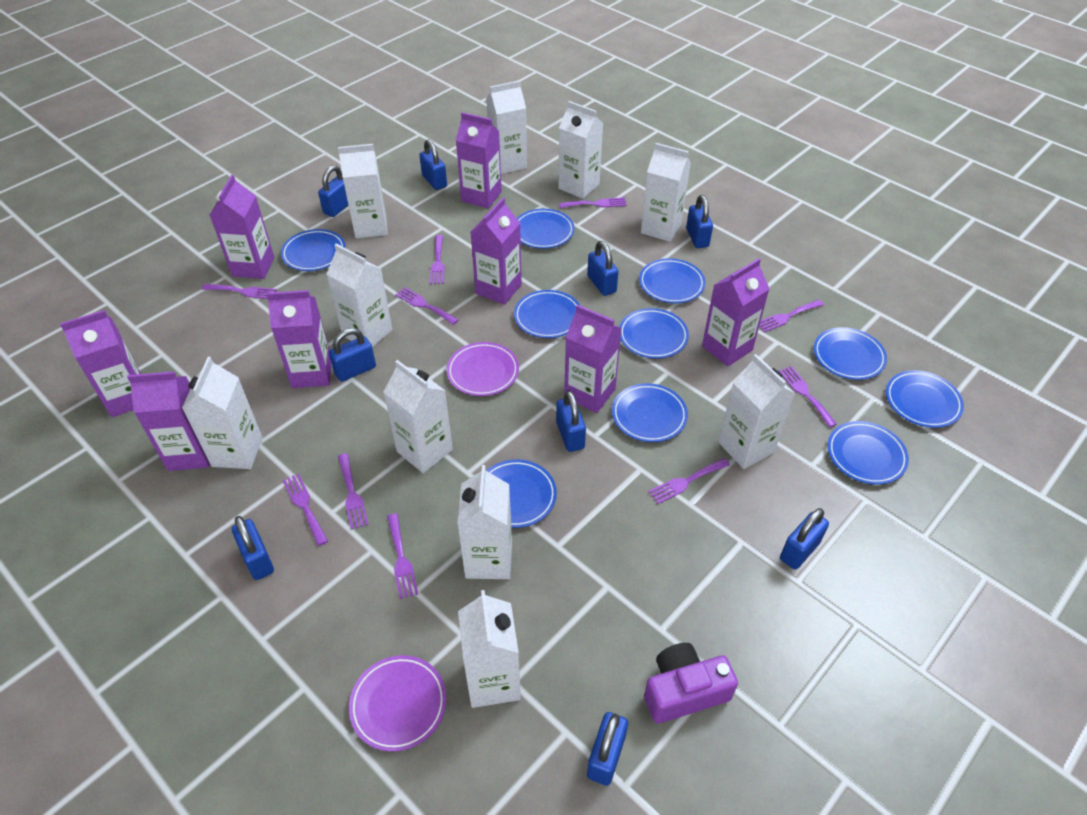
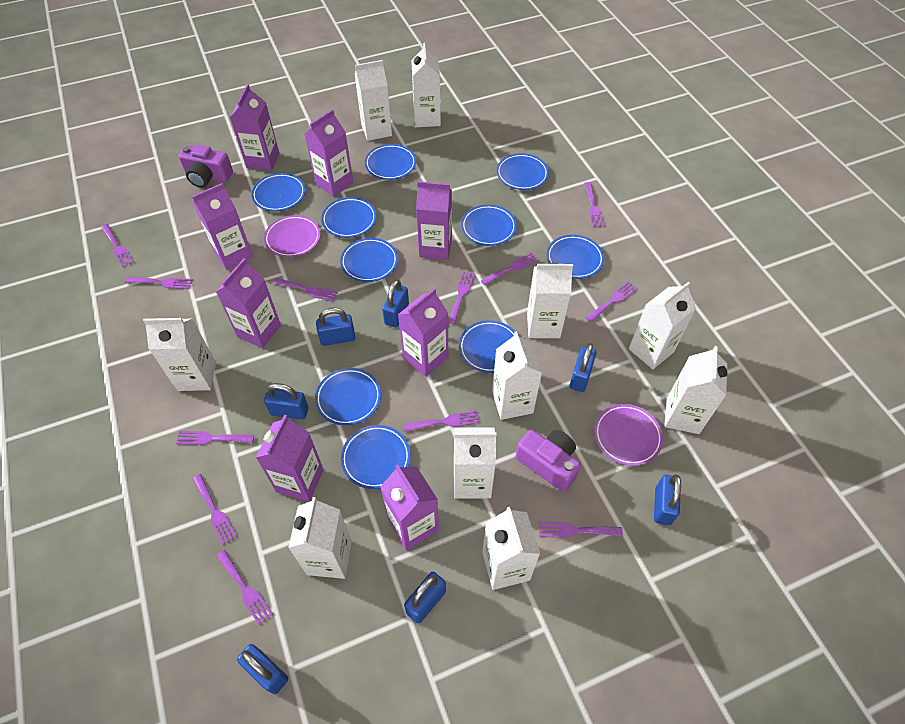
blue padlock: [232,516,274,580] [318,165,348,217] [329,328,376,382] [419,139,447,190] [556,391,586,452] [587,241,619,296] [587,712,628,786] [686,195,713,248] [780,508,829,570] = 9 -> [237,644,288,694] [264,383,308,420] [316,308,355,346] [382,279,409,327] [404,572,446,624] [570,343,596,392] [654,474,681,525] = 7
purple camera: [644,643,738,724] = 1 -> [179,145,233,188] [515,430,581,492] = 2
purple fork: [201,284,277,299] [283,473,328,546] [338,453,369,530] [387,513,418,599] [395,287,459,325] [430,235,445,284] [559,197,627,208] [648,458,730,504] [759,300,824,333] [779,366,837,428] = 10 -> [101,224,134,267] [125,277,193,289] [176,431,254,445] [193,474,237,545] [216,550,273,626] [273,278,338,302] [403,410,479,432] [448,271,475,324] [481,252,539,285] [539,521,623,538] [584,182,605,227] [586,281,637,322] = 12

